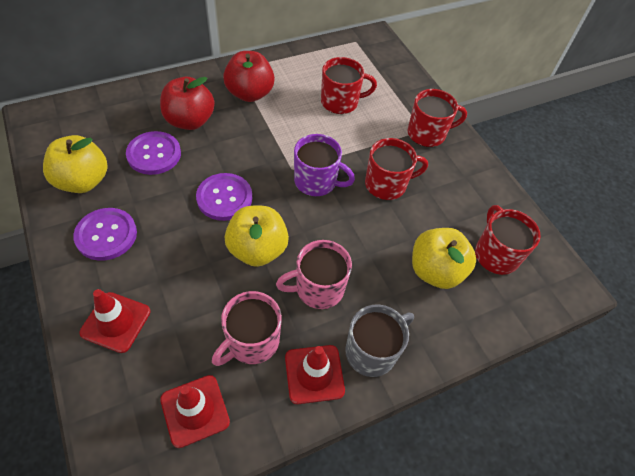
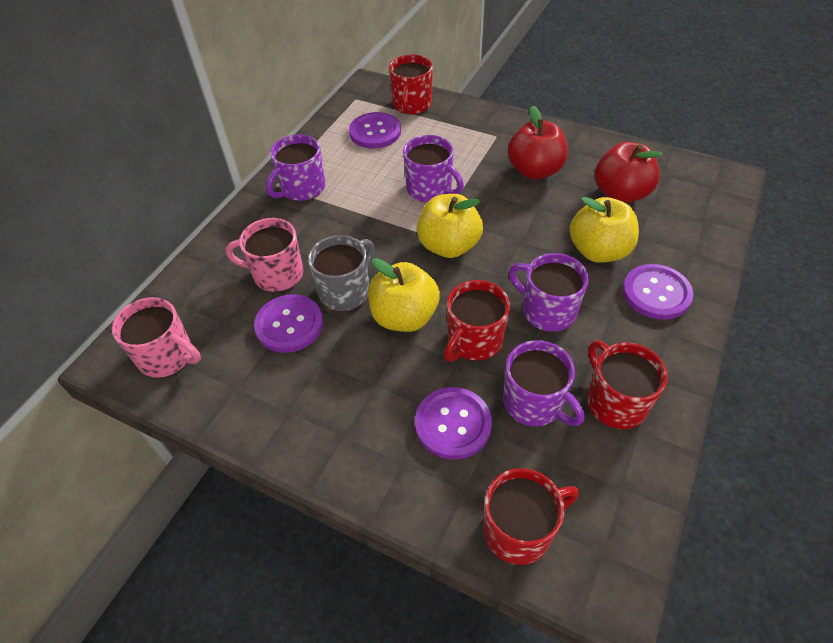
purple button: [73,208,137,261] [126,131,181,175] [196,173,252,221] = 3 -> [254,294,323,353] [349,112,401,149] [415,387,492,460] [623,264,693,320] = 4
purple mug: [294,134,355,196] = 1 -> [266,134,325,201] [403,135,464,202] [503,341,585,426] [509,253,589,332] = 4
red traffic cone: [79,289,151,353] [160,375,230,448] [285,345,345,404] = 3 -> none = 0

